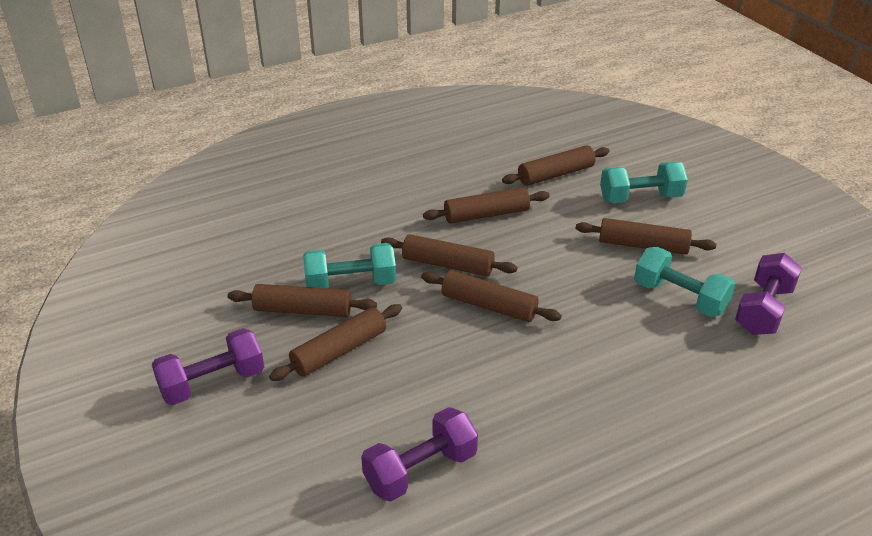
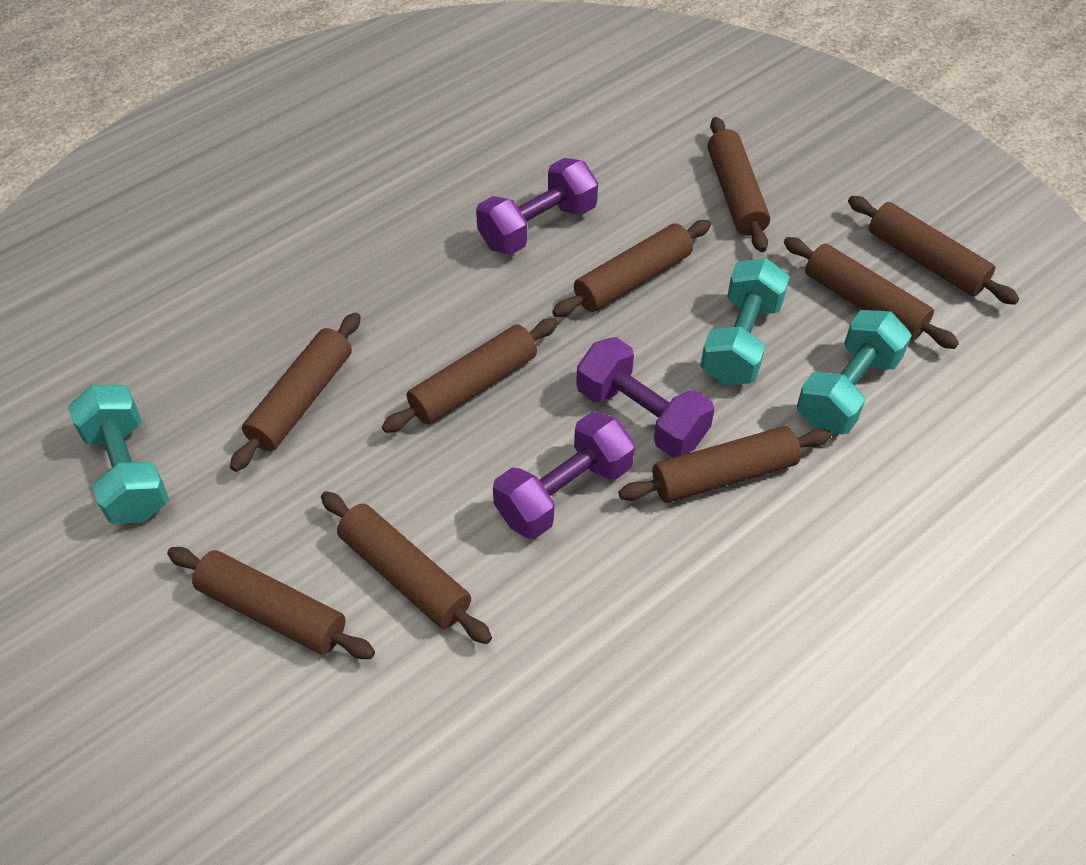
brown rolling pin: [228,284,377,317] [269,304,402,381] [381,234,518,276] [421,271,562,322] [423,187,550,224] [502,145,609,186] [575,218,716,255] = 7 -> [167,547,375,659] [230,312,361,472] [321,491,492,644] [382,318,558,433] [552,220,711,317] [619,426,831,503] [708,117,770,252] [784,237,959,349] [848,196,1019,305] = 9

